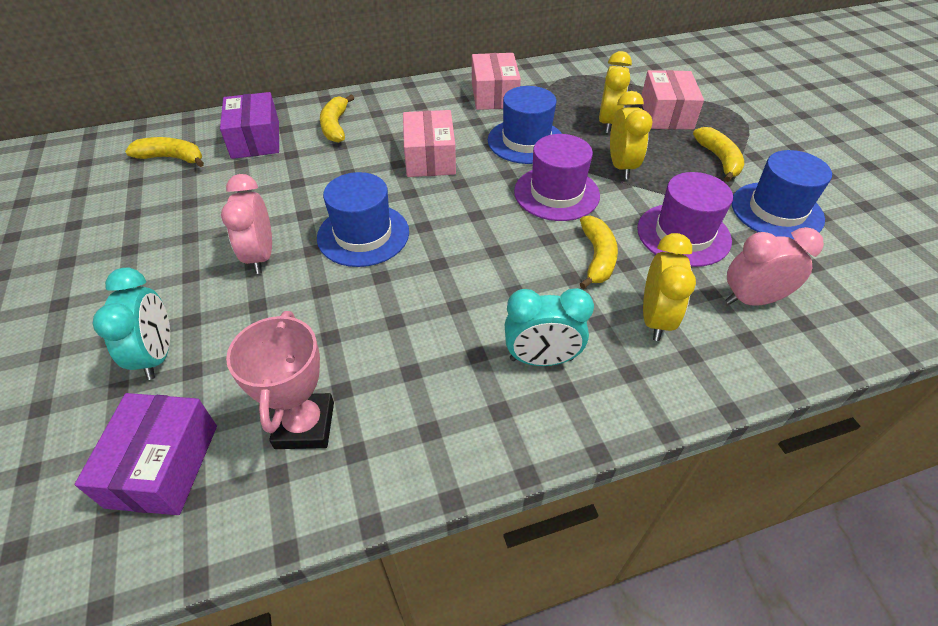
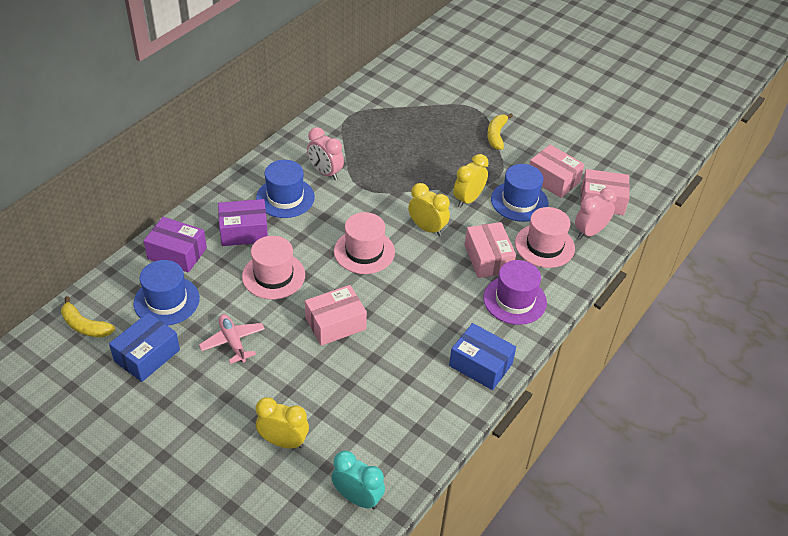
blue box: none = 0 -> [109,312,180,382] [449,323,516,390] = 2
pink box: [403,110,456,177] [472,53,521,110] [641,70,704,130] = 3 -> [305,285,367,346] [465,222,516,278] [529,145,585,198] [580,169,630,215] = 4
pink hat: none = 0 -> [242,236,305,299] [334,212,395,274] [515,207,575,268] = 3
pink plane: none = 0 -> [199,314,265,364] = 1
pink trophy: [226,311,334,449] = 1 -> none = 0
purple hat: [514,134,600,221] [637,172,733,267] = 2 -> [483,260,547,325] = 1
turquoise clock: [92,268,170,380] [505,288,594,366] = 2 -> [331,451,385,510] = 1
yellow banana: [125,137,204,167] [320,95,354,143] [580,216,618,289] [693,127,744,182] = 4 -> [61,296,115,337] [487,113,513,150] = 2

